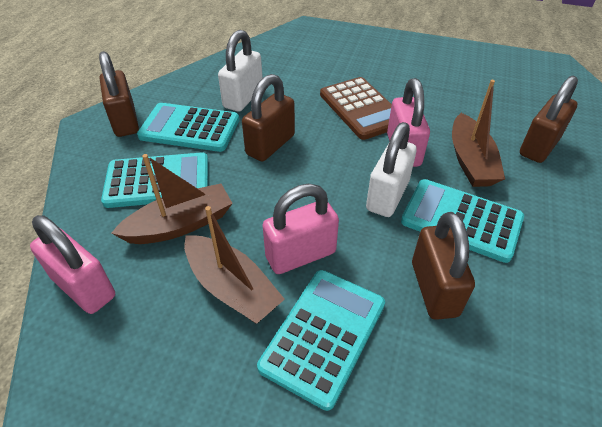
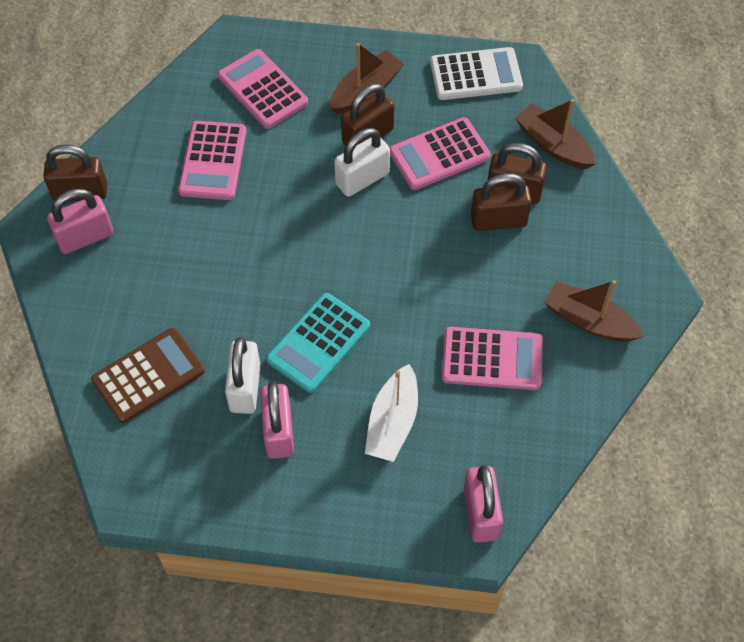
pink calculator: none = 0 -> [178,121,246,200] [218,49,308,129] [390,117,491,190] [442,327,543,390] = 4
turquoise calculator: [101,152,208,208] [137,103,239,152] [257,270,385,411] [401,179,524,263] = 4 -> [266,293,370,393] = 1
white boat: none = 0 -> [365,364,418,462] = 1
white calculator: none = 0 -> [430,47,523,100] = 1

